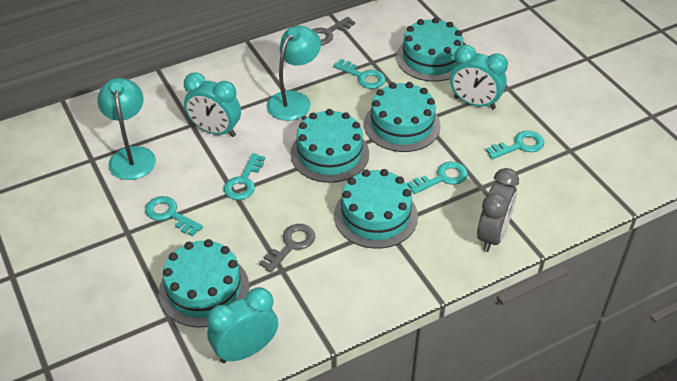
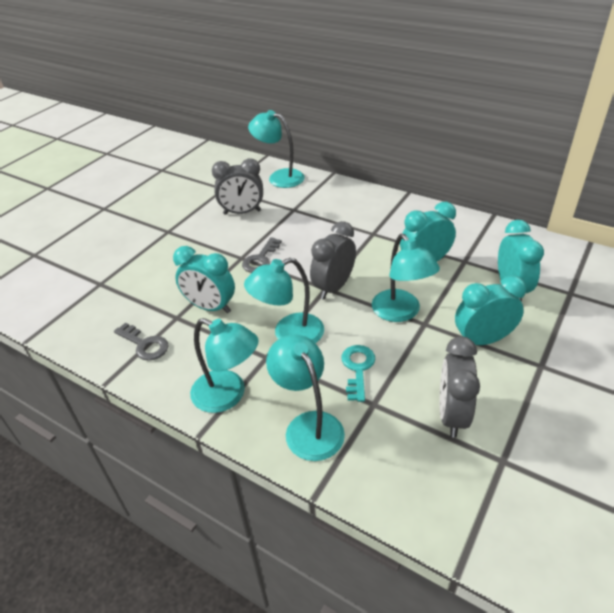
grey clock: [477,168,519,252] = 1 -> [212,158,263,215] [310,221,356,300] [440,336,480,438] = 3
turquoise cake: [159,239,249,327] [290,109,369,183] [334,169,418,249] [364,82,441,152] [396,18,463,82] = 5 -> none = 0
turquoise clock: [184,72,241,137] [207,287,278,363] [450,45,508,109] = 3 -> [173,246,235,313] [400,202,456,262] [455,275,526,345] [498,220,544,302] = 4
turquoise key: [145,196,203,236] [224,153,265,200] [333,59,386,89] [407,162,468,194] [486,131,545,159] = 5 -> [342,345,375,402] = 1
turquoise lamp: [97,78,156,180] [267,26,321,121] = 2 -> [190,318,258,413] [244,258,324,343] [248,110,305,188] [266,335,345,461] [372,234,440,322] = 5

